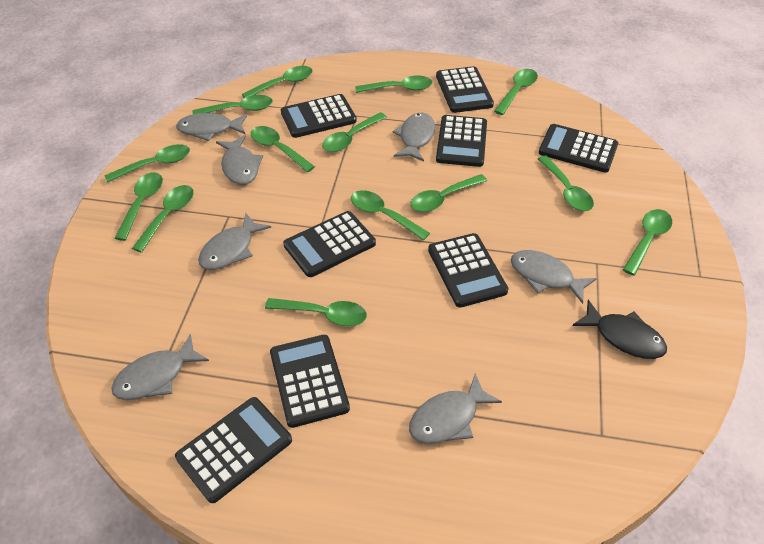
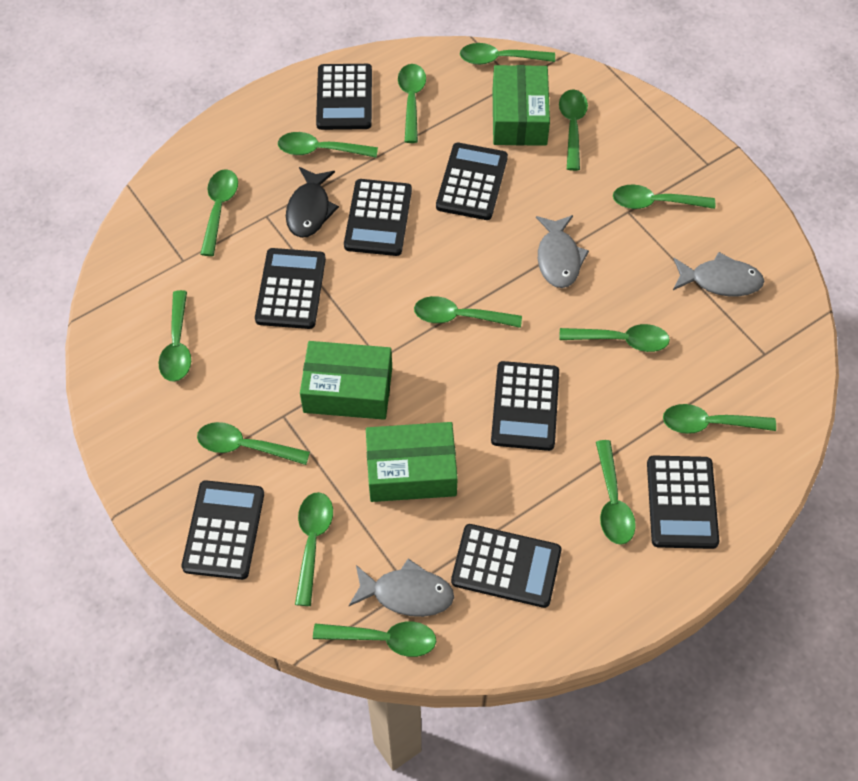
green box: none = 0 -> [300,341,392,420] [366,422,458,502] [493,65,550,146] = 3
grey fish: [111,334,209,400] [176,113,247,141] [198,213,271,270] [216,135,263,185] [393,113,435,162] [409,373,502,444] [511,250,597,304] = 7 -> [349,558,454,617] [536,215,589,288] [673,252,764,296] = 3

